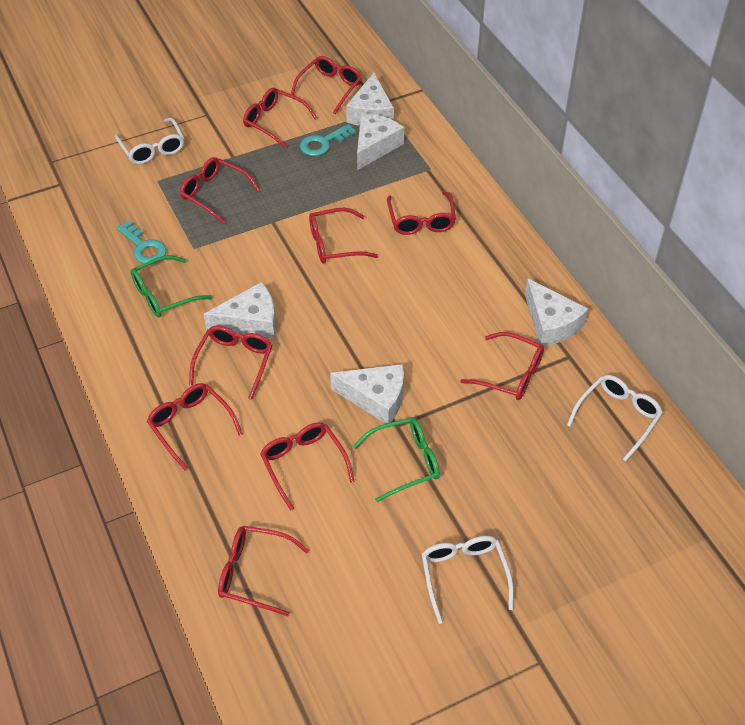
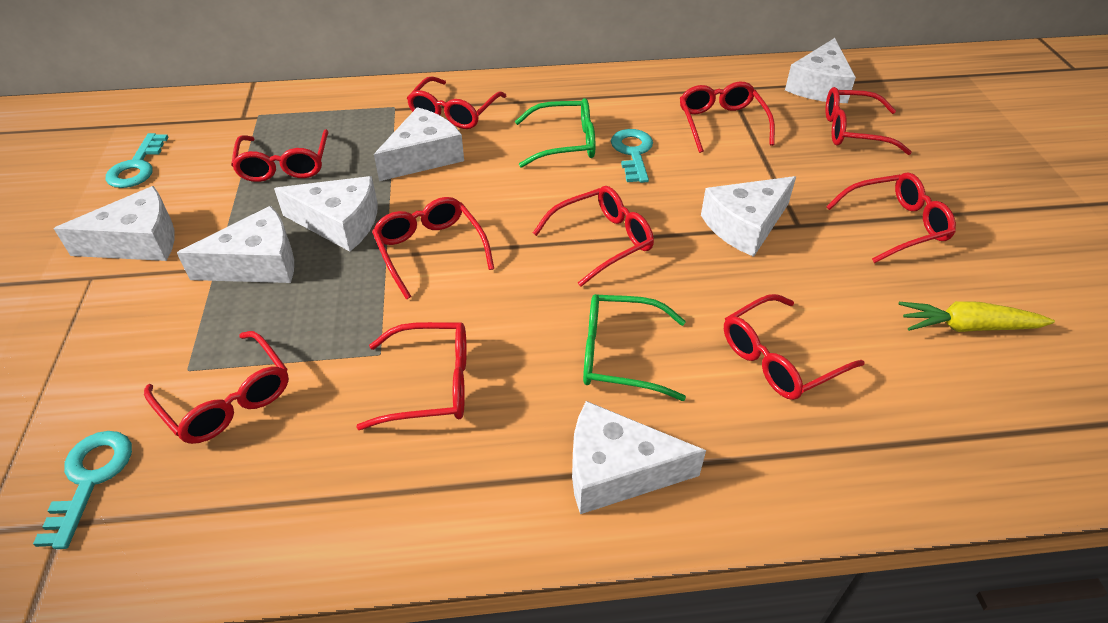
turquoise key: [117,220,166,264] [300,124,356,156] = 2 -> [33,431,132,549] [106,133,169,188] [611,129,653,183] = 3
white cheese: [203,282,276,339] [330,364,404,424] [346,73,394,126] [357,113,404,170] [525,278,588,346] = 5 -> [54,186,175,261] [177,206,294,283] [274,176,378,251] [374,107,464,181] [572,401,706,514] [701,176,796,257] [785,38,856,103] = 7
white glasses: [115,118,184,164] [421,536,514,624] [567,375,663,461] = 3 -> none = 0
yellow carrot: none = 0 -> [898,301,1055,332] = 1

